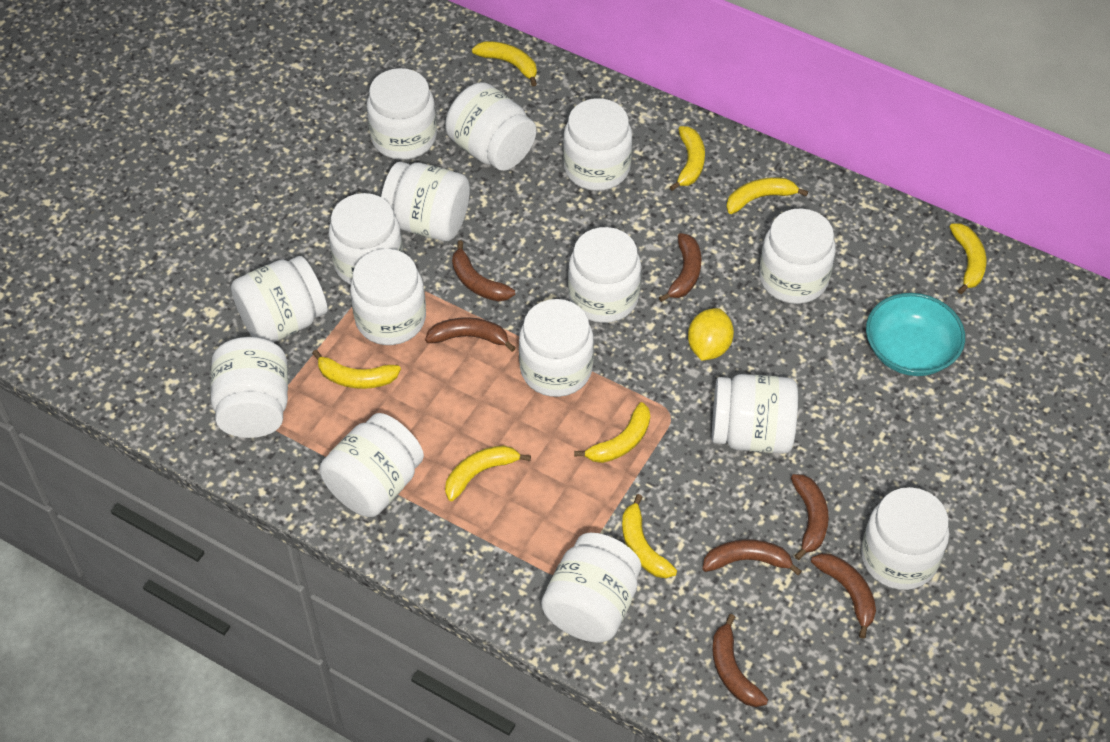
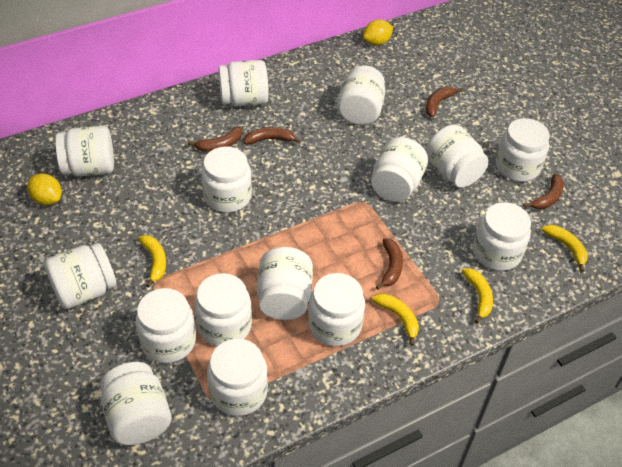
brown banana: [425,317,515,352] [452,241,515,301] [659,233,701,302] [702,539,802,576] [712,614,768,707] [791,474,829,560] [811,553,876,639] = 7 -> [188,126,242,152] [244,127,301,144] [376,238,403,290] [426,87,463,117] [523,174,564,209] = 5
turquoise bowl: [866,293,965,376] = 1 -> none = 0
yellow banana: [312,350,401,389] [445,445,531,501] [472,41,537,86] [574,402,650,463] [622,494,677,578] [670,126,705,191] [726,177,808,214] [950,224,987,294] = 8 -> [138,235,166,287] [372,293,419,346] [462,268,493,323] [542,225,588,272] = 4
yellow lemon: [688,308,734,361] = 1 -> [27,173,62,205] [363,19,393,45] = 2

